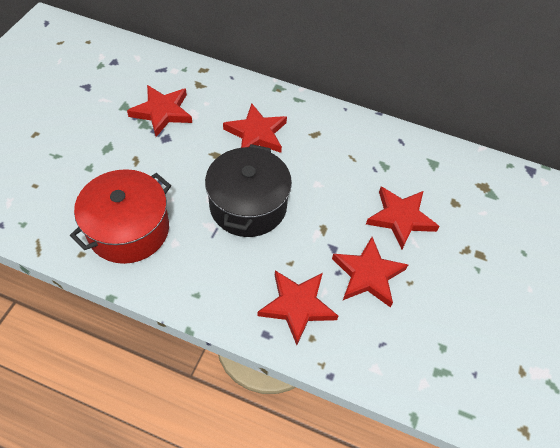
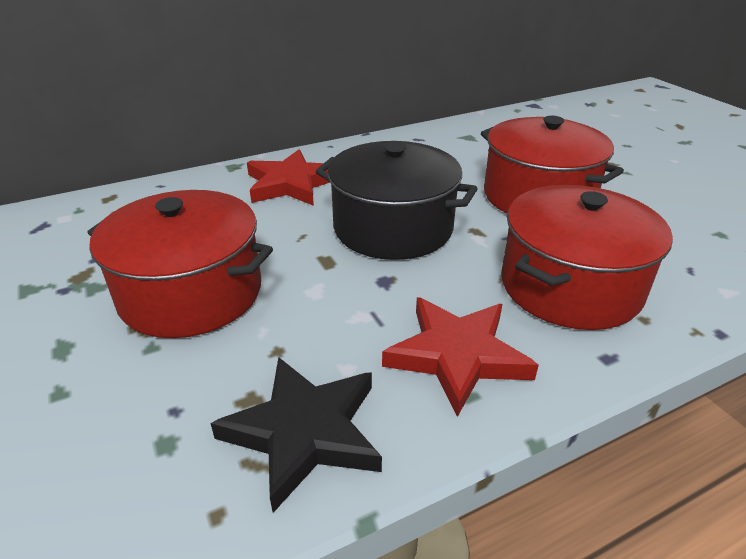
black star: none = 0 -> [210,357,382,513] = 1
red pot: [70,169,171,264] = 1 -> [87,190,273,338] [481,116,624,213] [501,185,673,330] = 3
red star: [127,85,192,137] [223,104,287,153] [258,270,338,345] [332,237,408,308] [366,187,440,249] = 5 -> [247,149,330,206] [382,297,539,417] = 2

